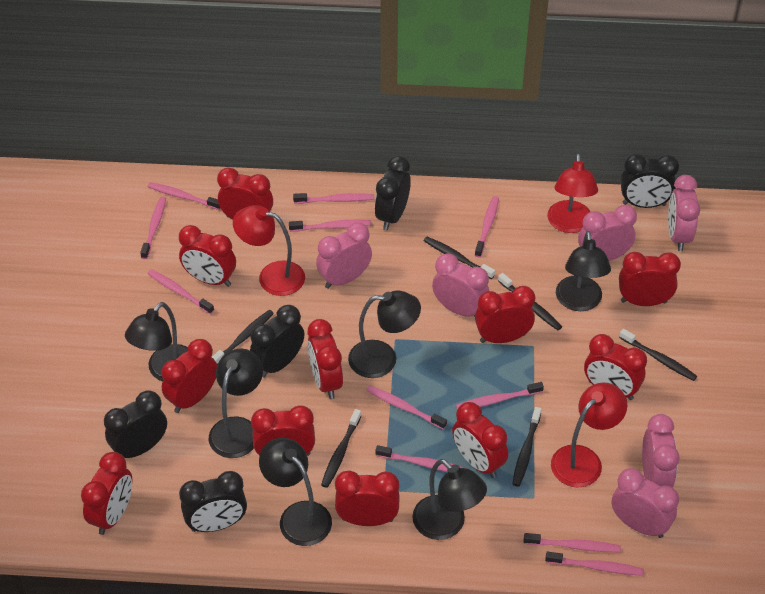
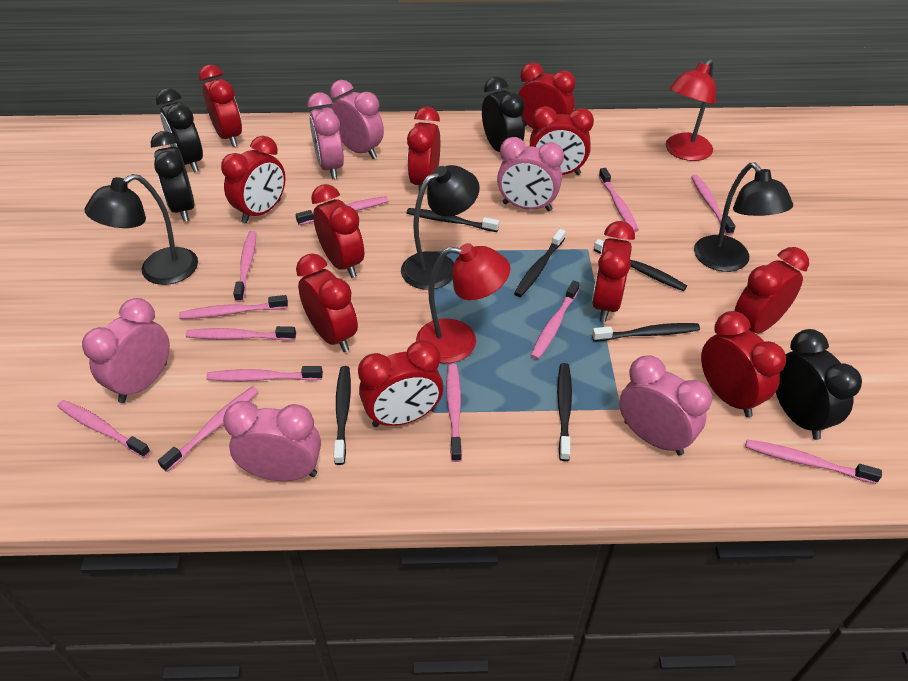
black clock: [104,390,167,458] [179,471,247,532] [250,305,304,377] [375,156,411,230] [621,154,679,208] = 5 -> [151,131,195,222] [156,88,203,173] [482,77,525,152] [776,329,862,440] = 4
black lamp: [125,302,188,381] [209,349,263,458] [259,438,332,546] [348,291,421,378] [412,459,487,540] [556,231,611,311] = 6 -> [84,174,198,285] [401,165,480,290] [694,163,793,272] = 3
pink toothbrush: [140,197,166,259] [148,182,221,210] [148,269,214,314] [289,220,371,232] [293,193,374,204] [366,386,447,430] [375,445,467,472] [456,382,544,409] [475,196,499,257] [524,533,621,552] [545,551,644,576] = 11 -> [57,400,151,458] [158,386,258,472] [179,295,288,319] [186,326,296,341] [206,366,323,381] [233,231,256,302] [296,196,388,225] [446,363,462,462] [531,281,580,360] [599,168,639,232] [691,175,736,235] [745,439,882,484] = 12
red lamp: [233,205,305,296] [547,153,598,233] [551,382,627,488] = 3 -> [416,243,510,363] [665,59,716,161] = 2

